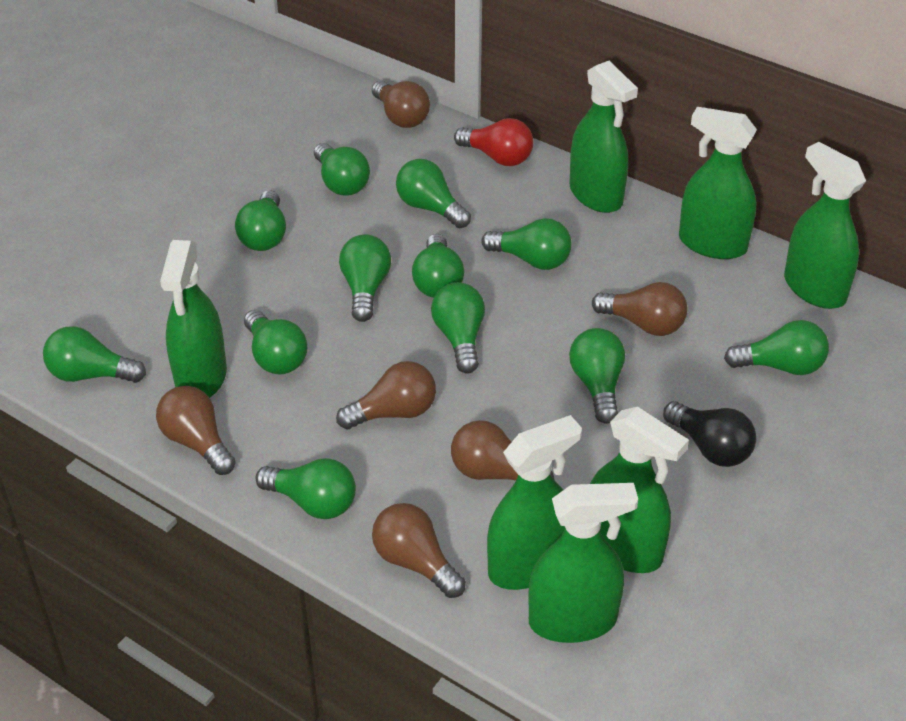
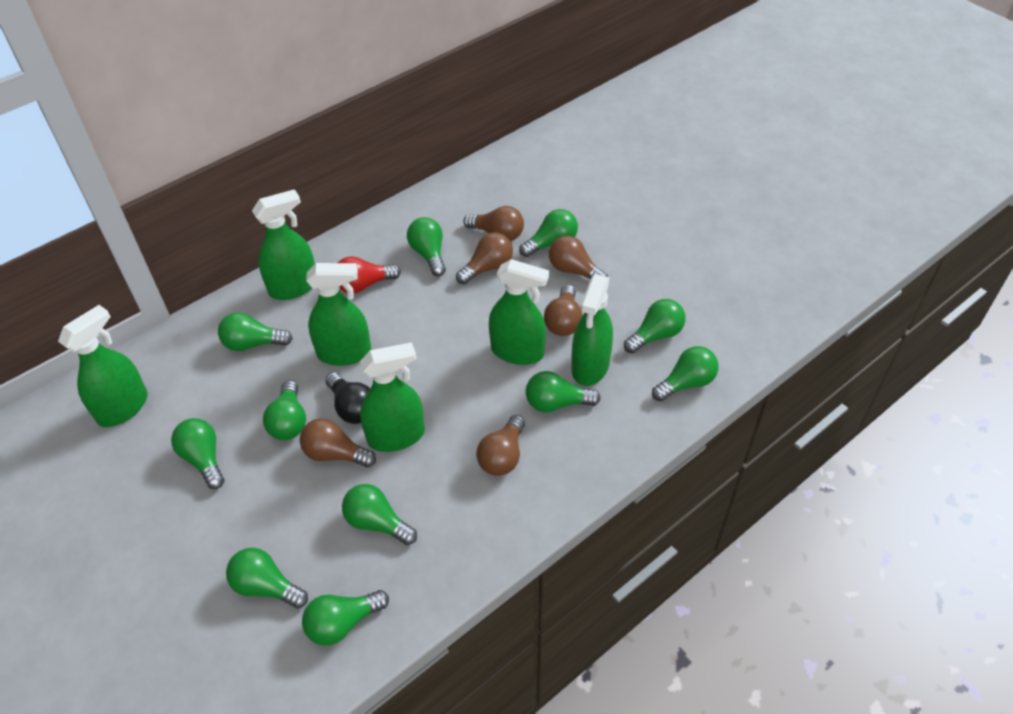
green light bulb: [43,326,146,383] [235,190,286,251] [244,310,307,374] [255,458,356,519] [314,143,370,196] [339,234,391,322] [396,159,471,228] [412,234,464,298] [431,282,485,374] [481,218,572,270] [569,328,625,424] [724,320,829,375] = 12 -> [171,418,224,489] [218,312,293,351] [226,547,308,609] [263,380,306,440] [302,590,389,646] [342,484,417,545] [407,217,446,276] [519,209,578,257] [526,371,601,413] [624,299,686,353] [652,346,719,402] = 11
green spray bottle: [160,240,227,398] [487,415,582,590] [529,483,638,643] [570,61,638,213] [590,406,689,573] [679,107,757,259] [784,142,866,309] = 7 -> [58,305,148,427] [252,189,315,300] [306,263,371,366] [360,342,425,452] [489,259,549,365] [571,274,613,386] = 6

